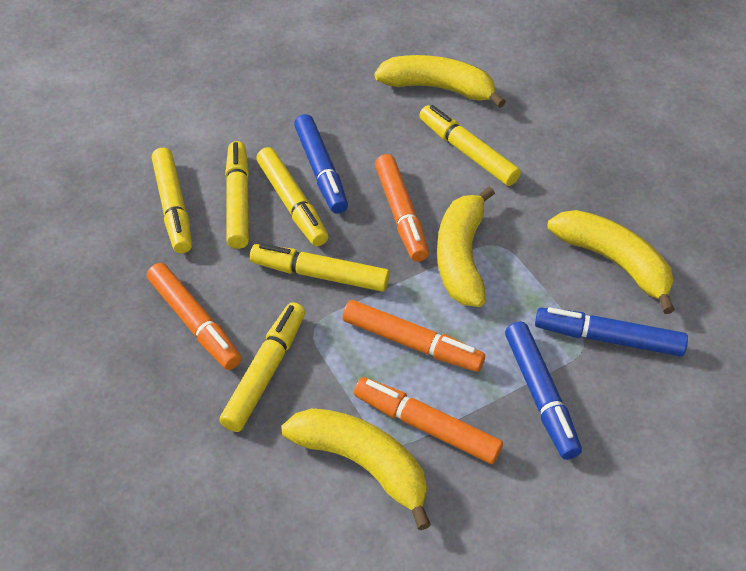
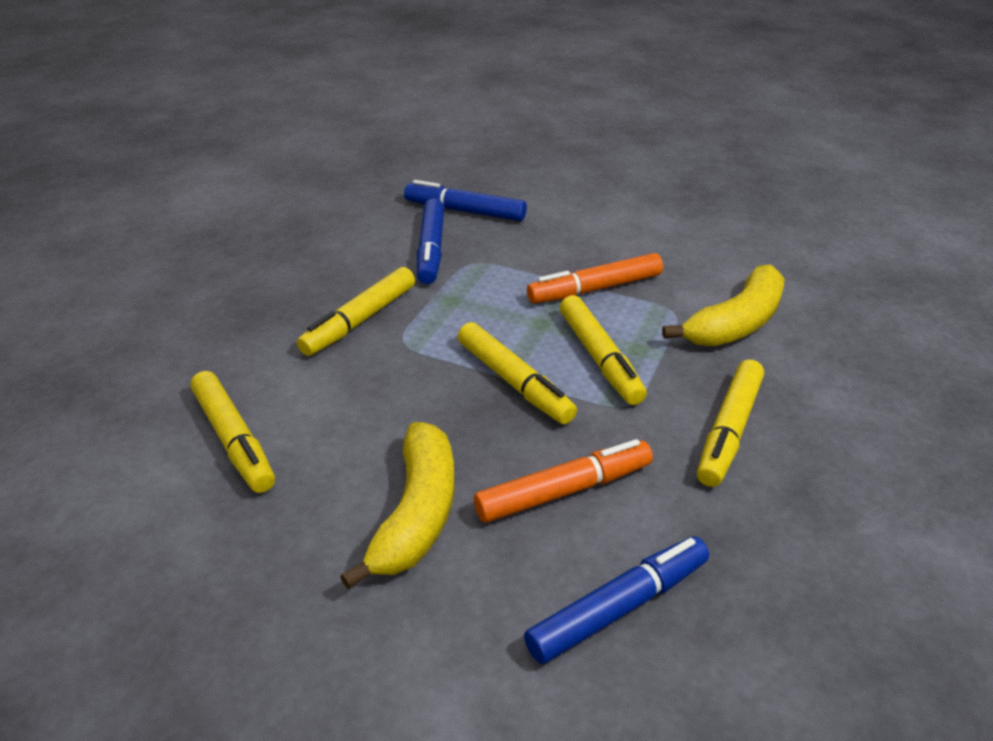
orange marker: [147,263,242,370] [342,300,485,372] [354,377,503,464] [375,154,429,262] = 4 -> [474,439,653,523] [527,253,663,303] = 2
yellow banana: [281,408,431,530] [374,55,506,108] [437,187,495,307] [548,210,675,314] = 4 -> [340,422,454,589] [662,264,785,346] = 2
yellow marker: [152,148,192,253] [219,302,305,432] [225,141,249,249] [250,243,390,292] [256,147,328,246] [419,105,521,186] = 6 -> [190,371,275,493] [297,267,415,356] [458,322,577,424] [560,295,647,405] [697,359,764,487] = 5

